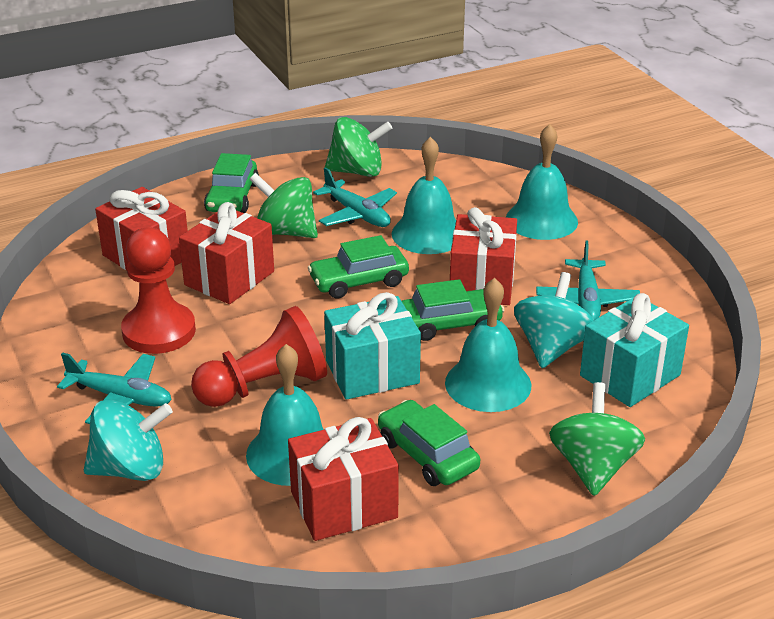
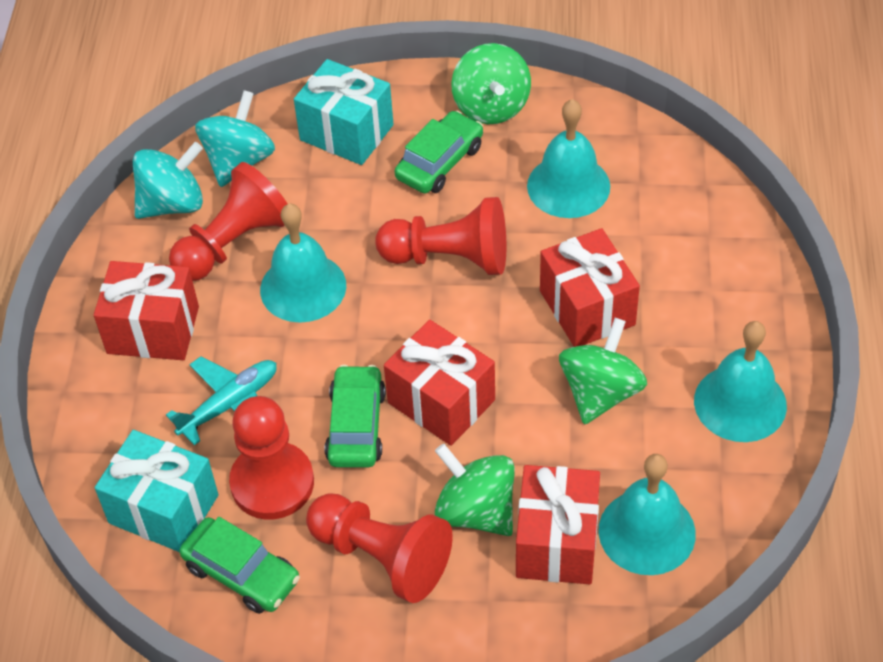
green car: [204,153,259,213] [308,235,409,299] [378,400,480,486] [402,279,505,341] = 4 -> [179,517,300,614] [324,365,386,468] [395,111,483,194] = 3
red pawn: [121,227,196,354] [191,306,327,407] = 2 -> [169,162,287,281] [229,396,314,520] [306,493,453,603] [375,197,506,275] = 4
turquoise plane: [57,352,172,424] [313,167,397,227] [536,241,640,320] = 3 -> [166,357,277,445] = 1

